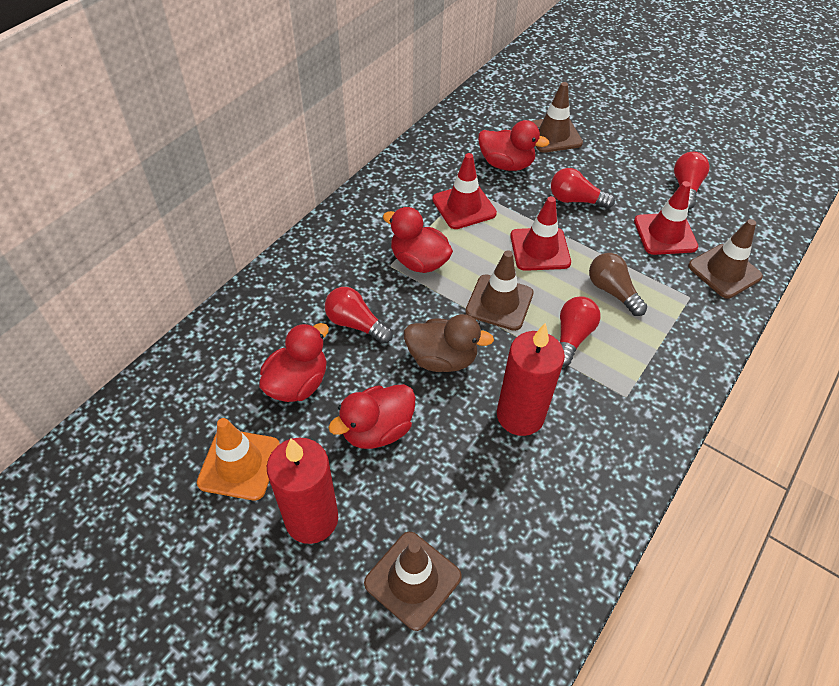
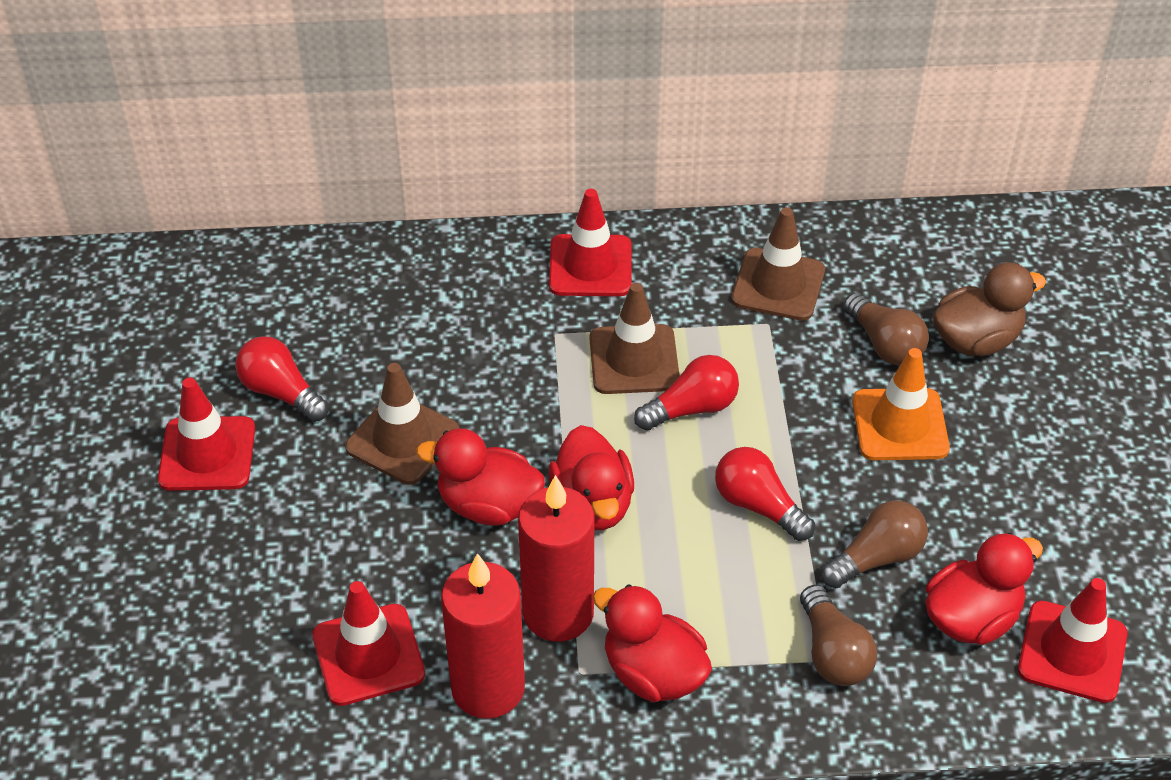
brown light bulb: [589,253,647,316] = 1 -> [800,585,877,686] [821,500,928,588] [843,292,929,365] = 3
brown traffic cone: [364,532,462,631] [466,250,534,331] [532,82,583,153] [688,219,763,299] = 4 -> [345,363,459,484] [590,283,680,394] [731,207,825,321] = 3
red light bulb: [325,287,393,344] [551,168,615,209] [560,296,600,367] [674,152,709,209] = 4 -> [235,337,329,422] [634,355,739,431] [715,447,815,541] = 3
red traffic cone: [432,153,497,229] [510,196,571,271] [634,181,699,255] = 3 -> [158,378,255,491] [312,581,425,706] [549,189,632,296] [1018,578,1127,703] = 4

